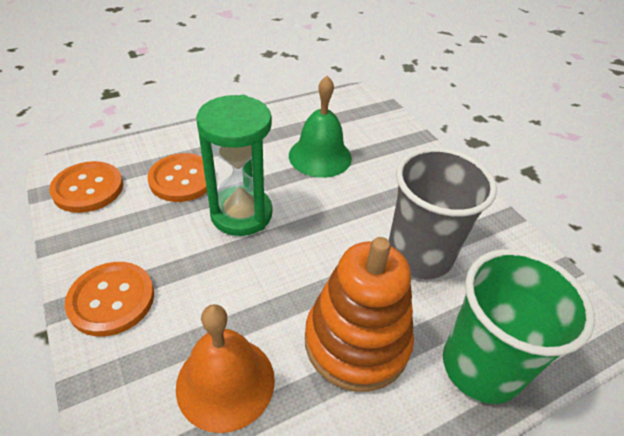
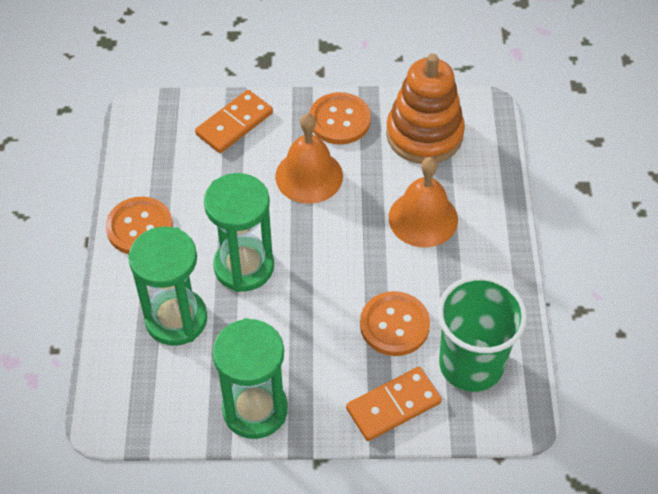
green bell: [289,76,352,178] = 1 -> none = 0
green hourglass: [196,95,272,236] = 1 -> [128,227,207,346] [204,173,274,292] [212,318,288,439] = 3
grey cup: [389,147,497,279] = 1 -> none = 0
orange bell: [176,304,275,433] = 1 -> [275,113,343,204] [389,157,458,247] = 2
orange domino: none = 0 -> [195,90,273,153] [346,367,442,441] = 2

